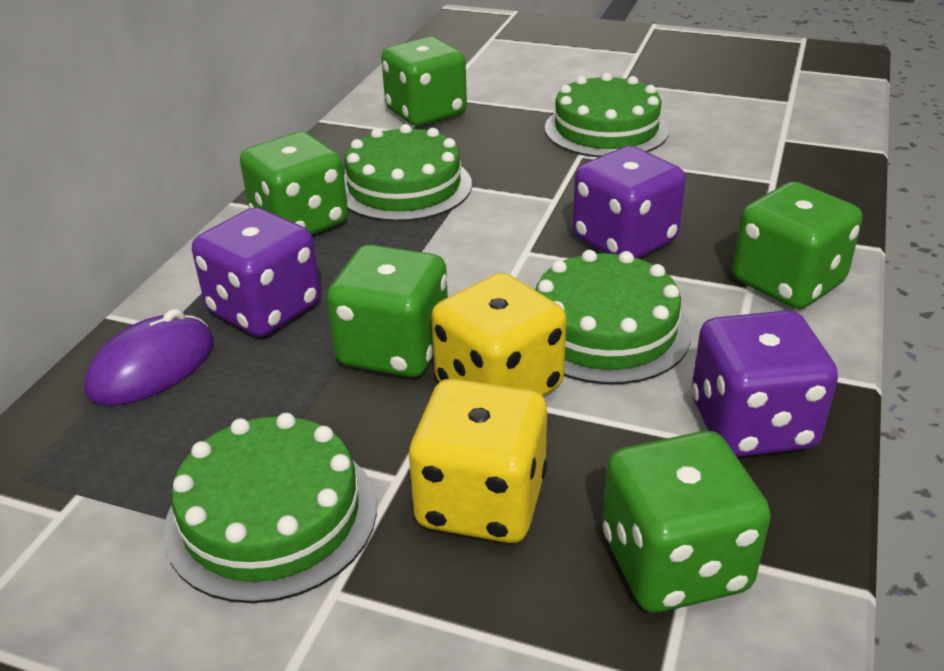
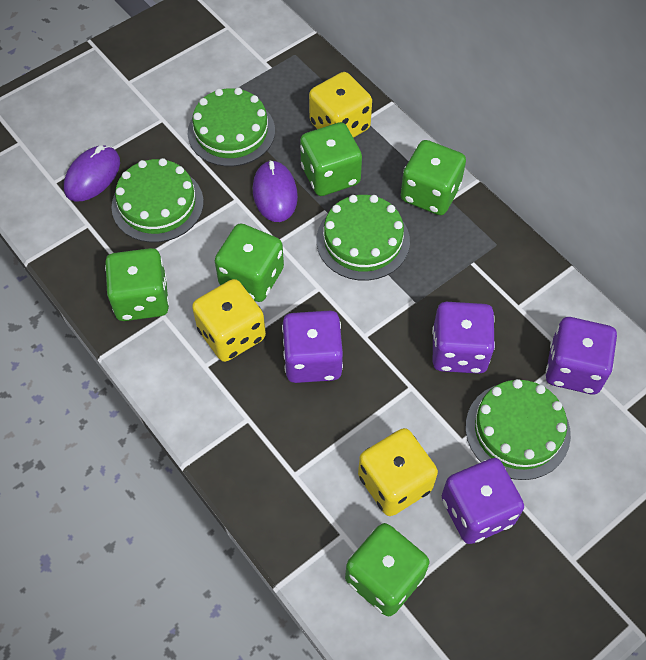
purple dice: [192,207,321,337] [573,146,686,258] [692,310,838,457] = 3 -> [282,311,343,383] [432,302,495,374] [442,458,524,544] [546,317,617,394] = 4
purple mouse: [85,309,214,406] = 1 -> [64,145,120,202] [253,160,298,222] = 2
yellow dice: [409,379,547,543] [431,273,566,396] = 2 -> [192,279,266,362] [309,72,372,138] [358,428,438,516] = 3

